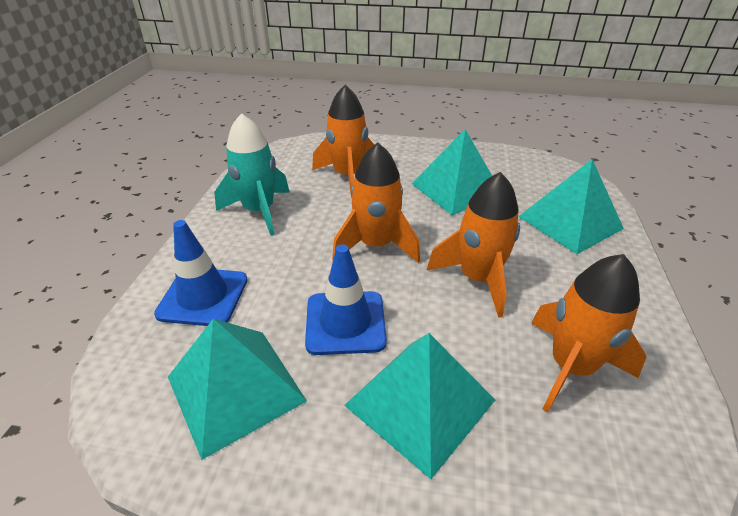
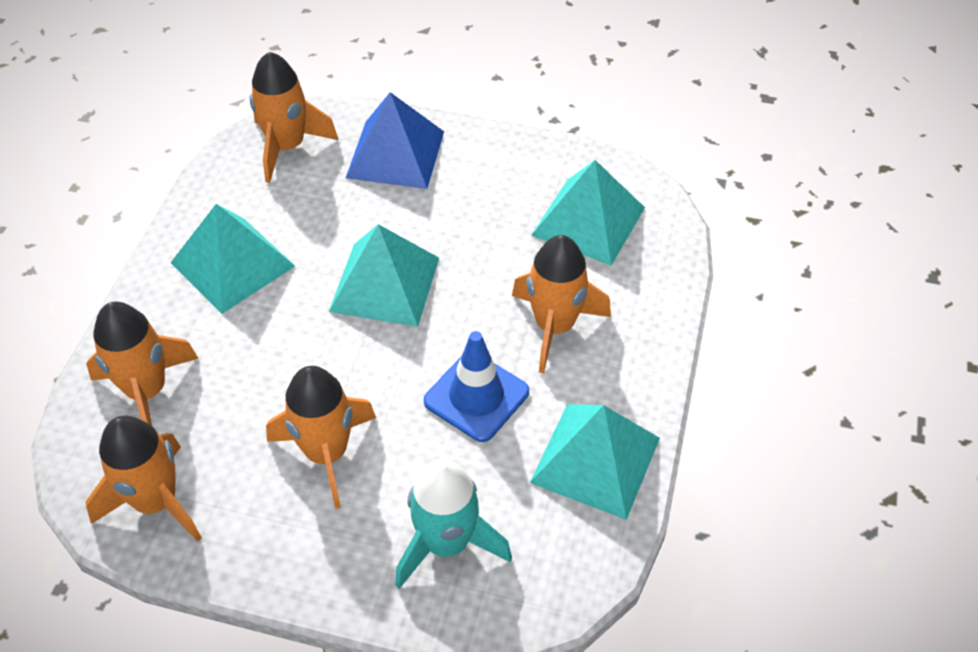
blue pyramid: none = 0 -> [346,92,444,189] = 1
blue traffic cone: [154,220,248,326] [305,244,387,355] = 2 -> [424,331,529,442] = 1
orange rocket: [312,85,374,198] [332,142,420,263] [426,172,520,317] [531,254,646,412] = 4 -> [85,415,202,542] [86,302,199,426] [250,52,339,183] [266,366,376,509] [512,235,611,373] = 5

